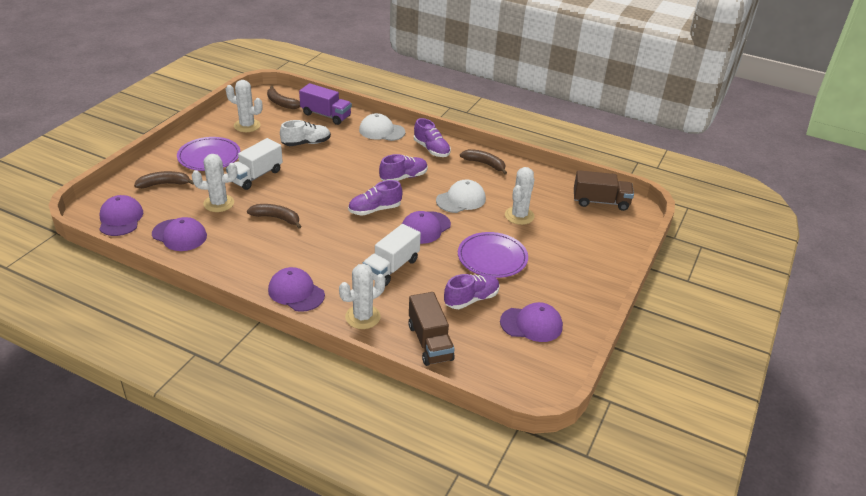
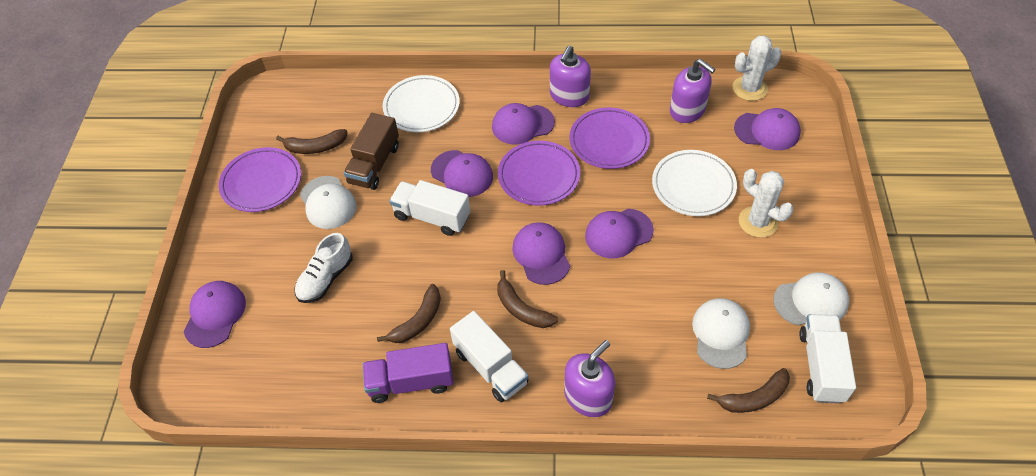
brown truck: [408,292,455,366] [574,170,634,211] = 2 -> [344,113,399,190] = 1
purple cap: [99,195,143,236] [152,217,207,251] [268,267,325,312] [402,211,451,244] [500,302,563,342] = 5 -> [184,281,246,348] [431,150,493,197] [492,103,555,145] [512,222,570,285] [585,208,654,259] [734,108,801,150] = 6
purple plate: [177,137,240,171] [458,232,528,278] = 2 -> [219,147,301,212] [498,141,580,206] [569,108,650,169] = 3
purple shoe: [348,180,403,216] [379,154,428,181] [414,118,451,157] [444,274,500,309] = 4 -> none = 0
purple soap dispenser: none = 0 -> [550,45,591,107] [564,340,615,417] [670,59,715,123] = 3
white cactus: [192,154,237,212] [226,80,263,132] [339,264,385,329] [505,167,535,225] = 4 -> [732,36,781,101] [739,169,793,238] = 2
white cap: [359,113,405,141] [436,179,486,213] = 2 -> [300,176,357,229] [692,298,750,369] [773,272,849,326] = 3
white plate: none = 0 -> [383,75,460,132] [652,150,737,216] = 2
white truck: [226,138,283,190] [363,224,421,286] = 2 -> [389,180,470,236] [450,311,528,402] [799,314,856,404] = 3

